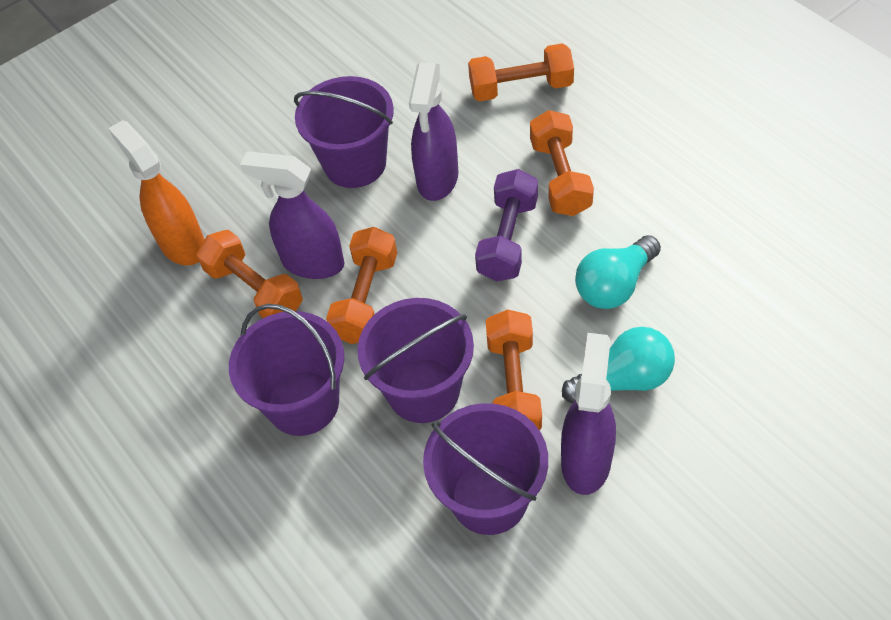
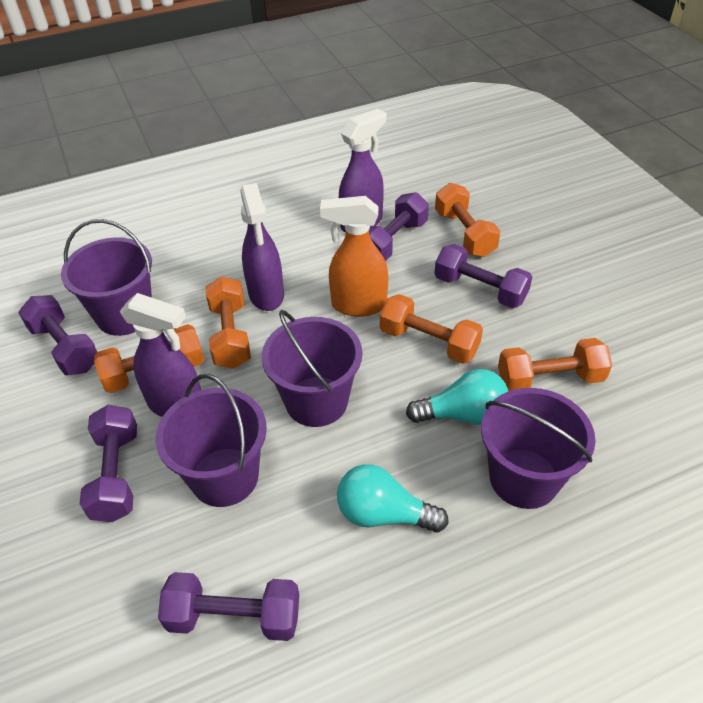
purple dumbbell: [475,169,538,282] = 1 -> [18,295,97,375] [79,405,137,522] [158,572,299,641] [369,192,429,261] [434,244,532,308] = 5

